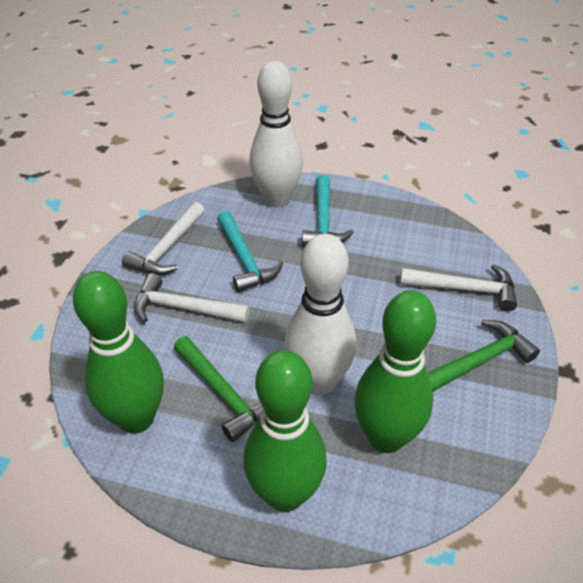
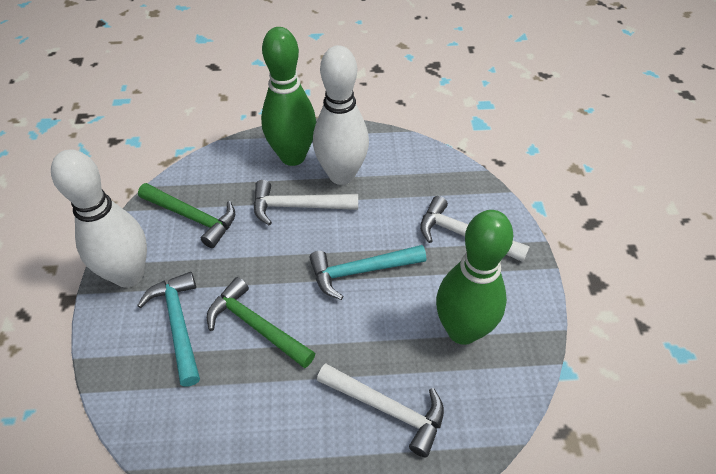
green bowling pin: [73,271,164,434] [244,350,327,512] [354,290,436,453] = 3 -> [261,27,316,166] [436,210,513,345] = 2

